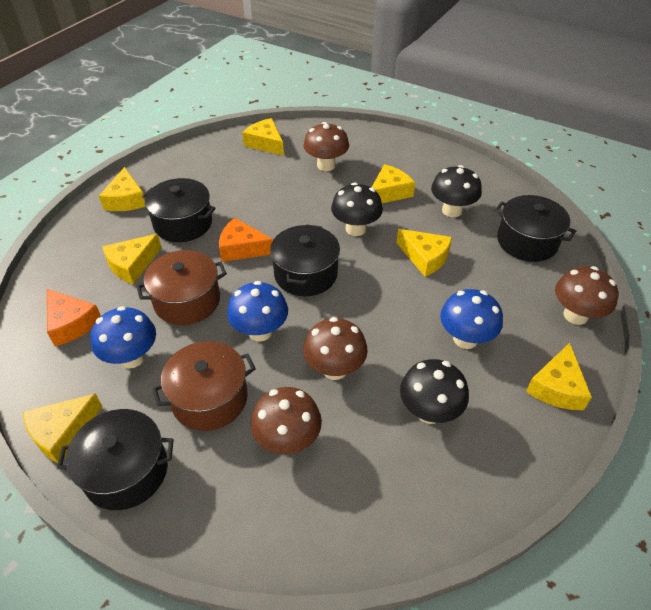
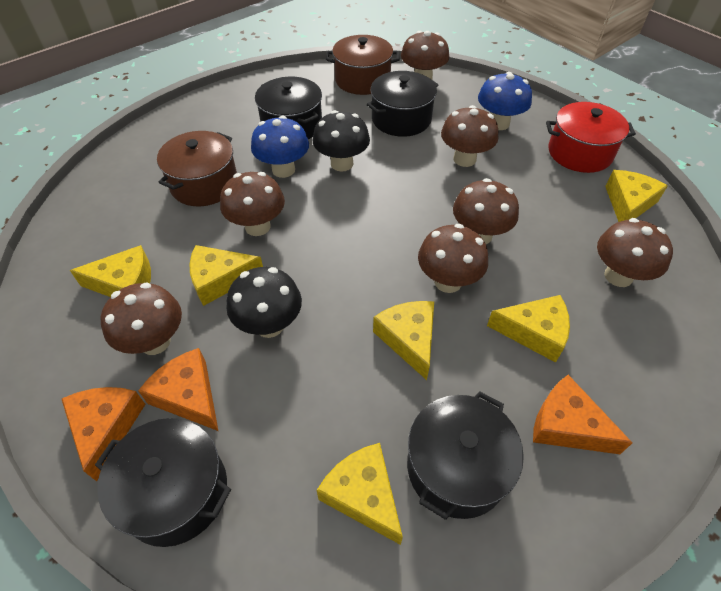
black mushroom: [331,182,383,236] [400,359,469,424] [431,165,482,217] = 3 -> [226,267,302,338] [313,110,370,172] = 2
blue mushroom: [91,306,156,369] [227,281,288,342] [440,289,503,349] = 3 -> [251,116,309,178] [478,72,532,130] = 2
brown mushroom: [251,387,322,455] [303,122,349,171] [303,317,368,380] [555,266,618,325] = 4 -> [100,283,182,355] [220,172,285,236] [401,31,449,80] [418,224,488,293] [441,105,498,167] [453,178,519,244] [597,218,673,287] = 7
orange cheese: [47,289,101,346] [219,218,274,262] = 2 -> [62,387,145,481] [138,348,218,431] [533,375,632,454] = 3
red pot: none = 0 -> [546,102,636,173] = 1
yellow cheese: [23,393,103,463] [99,167,145,211] [102,234,162,284] [242,118,284,156] [371,164,415,203] [397,229,452,277] [526,343,592,410] = 7 -> [70,245,151,297] [190,245,263,306] [317,443,403,545] [373,301,434,380] [487,295,570,363] [605,170,668,222] = 6

